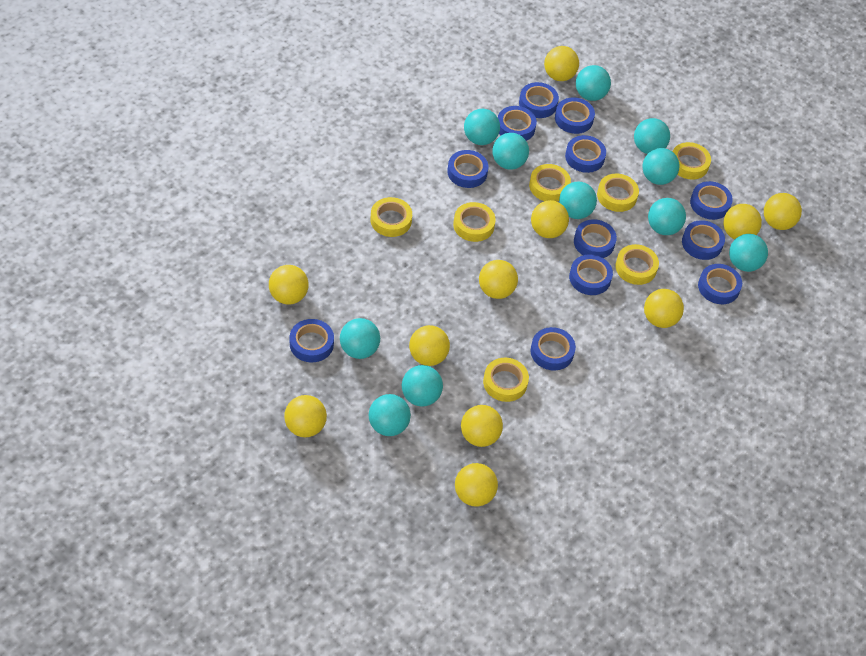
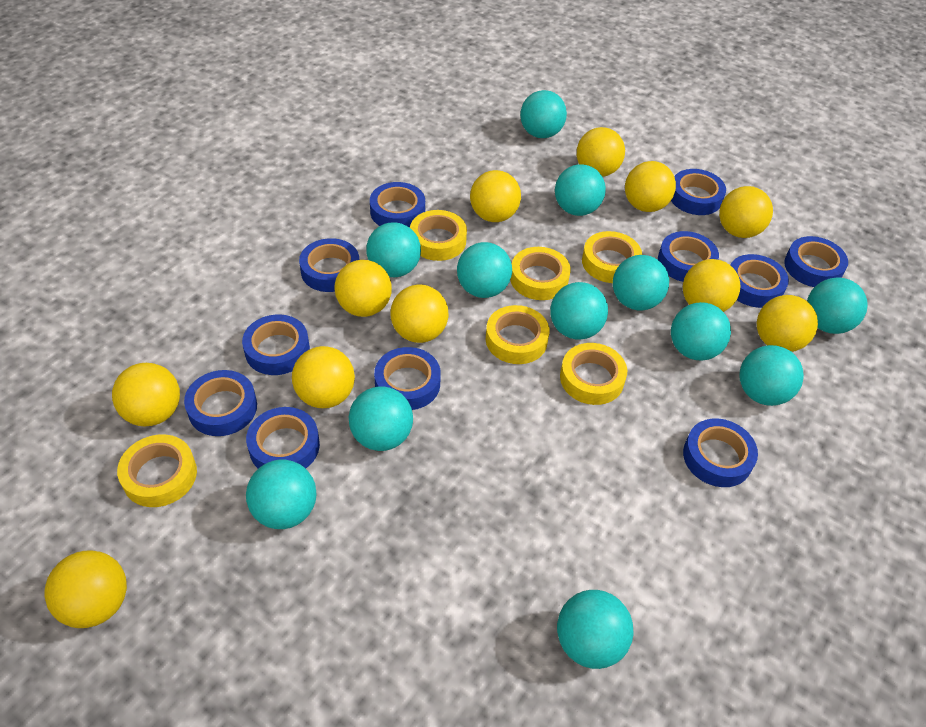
blue tape: [290,319,334,362] [447,150,488,188] [498,106,537,141] [519,82,559,118] [531,327,576,370] [555,97,595,134] [565,135,606,173] [569,254,613,295] [574,219,617,258] [682,220,725,260] [690,181,733,220] [698,264,742,304] = 12 -> [184,370,257,436] [242,315,310,375] [246,407,320,468] [299,238,359,292] [370,182,425,228] [374,347,441,410] [658,231,719,282] [671,169,726,215] [683,419,758,487] [730,254,789,308] [784,236,848,287] = 11
turquoise ball: [340,318,380,359] [369,394,411,436] [402,365,443,407] [464,109,500,145] [492,133,529,170] [559,182,597,219] [576,65,611,101] [634,118,670,154] [642,148,679,185] [648,198,686,235] [729,234,768,272] = 11 -> [246,460,316,529] [349,387,413,451] [366,222,421,277] [457,242,512,298] [520,90,567,138] [550,282,608,340] [555,164,606,216] [557,590,634,669] [613,255,669,311] [671,302,731,360] [740,345,804,406] [807,277,868,334] = 12
yellow tape: [371,197,412,237] [453,202,496,242] [483,358,529,402] [529,164,571,201] [597,174,639,212] [615,244,659,285] [673,142,711,180] = 7 -> [117,434,197,507] [410,210,467,261] [486,305,550,364] [510,247,571,300] [560,343,627,405] [582,231,642,283] = 6

